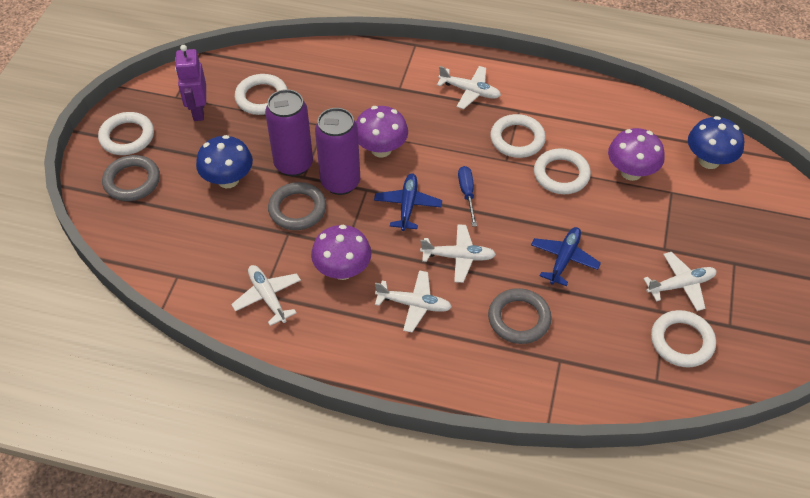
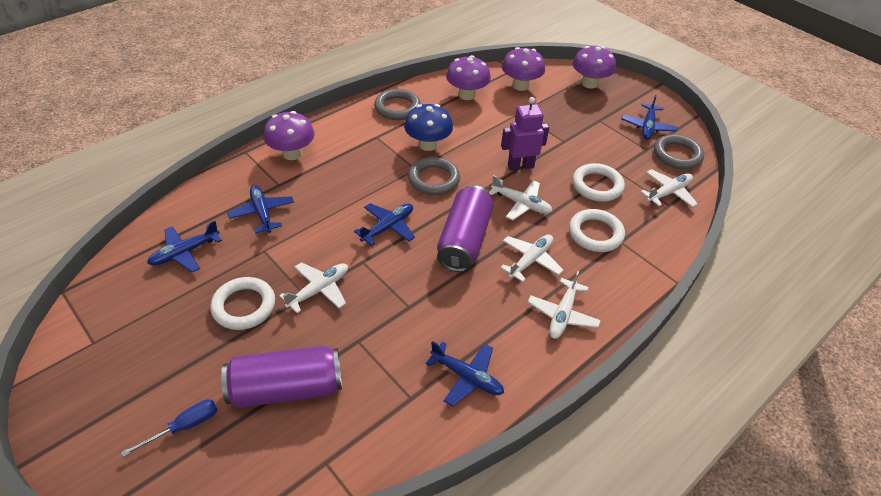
blue mushroom: [196,135,253,188] [688,116,744,169] = 2 -> [404,104,453,151] = 1
blue plane: [374,173,442,231] [531,227,601,286] = 2 -> [147,221,222,272] [227,185,294,233] [354,203,415,246] [425,341,504,406] [621,95,678,140] = 5
purple mushroom: [311,225,371,280] [356,106,408,158] [608,128,665,181] = 3 -> [264,111,315,160] [446,55,491,100] [502,47,545,91] [572,46,616,89] = 4
white ring: [98,112,154,155] [235,74,287,115] [490,114,546,158] [534,148,591,194] [651,310,716,367] = 5 -> [210,277,275,330] [569,209,625,252] [572,163,625,202] = 3

